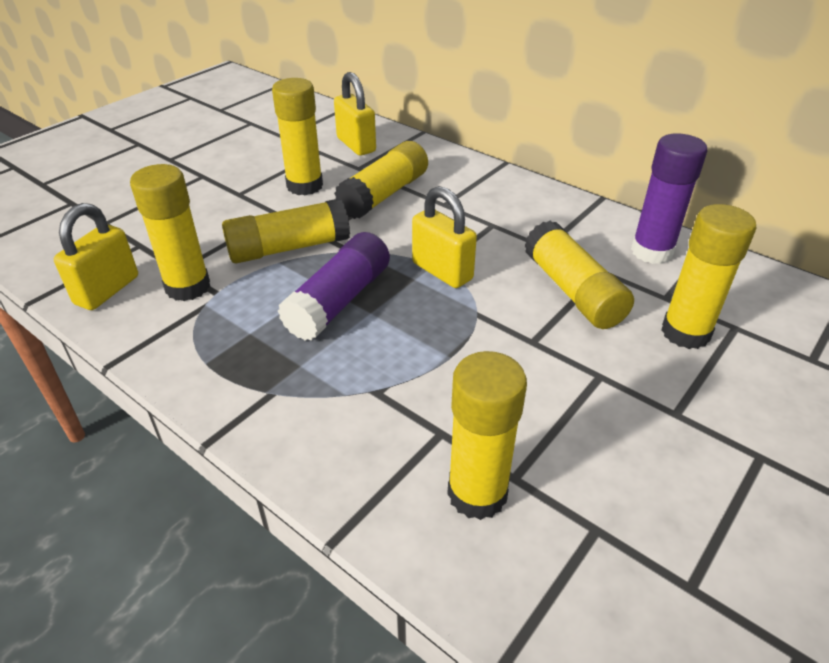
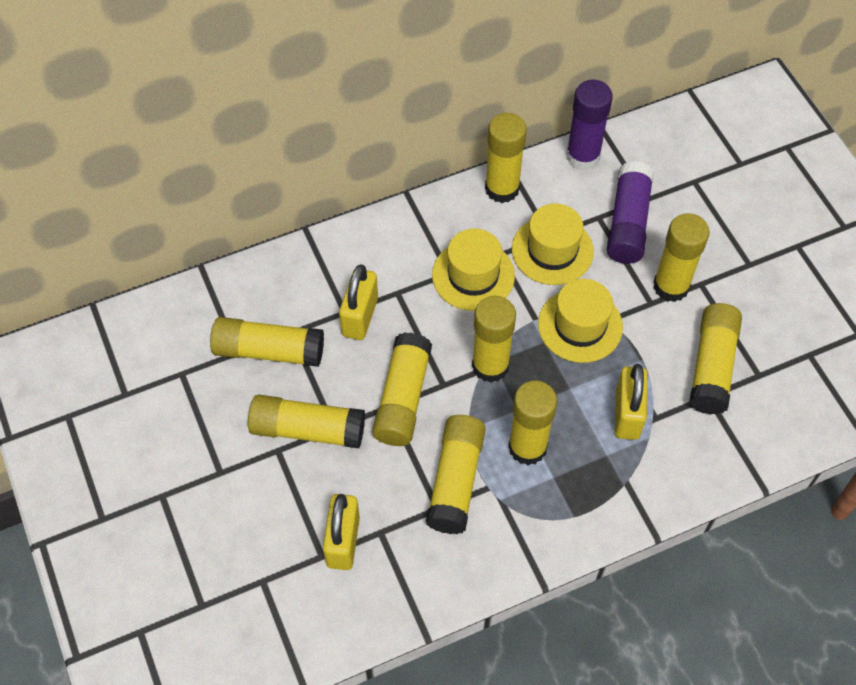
yellow glue stick: [130,164,210,301] [222,198,350,263] [272,78,323,196] [334,141,428,219] [447,351,527,520] [524,221,634,329] [661,204,756,349] = 7 -> [210,317,324,367] [248,395,365,448] [372,332,432,446] [426,415,486,534] [472,296,516,383] [485,113,527,203] [508,380,557,465] [653,213,709,302] [689,303,742,415] = 9
yellow hat: none = 0 -> [432,229,515,311] [512,204,594,285] [538,279,623,363] = 3

